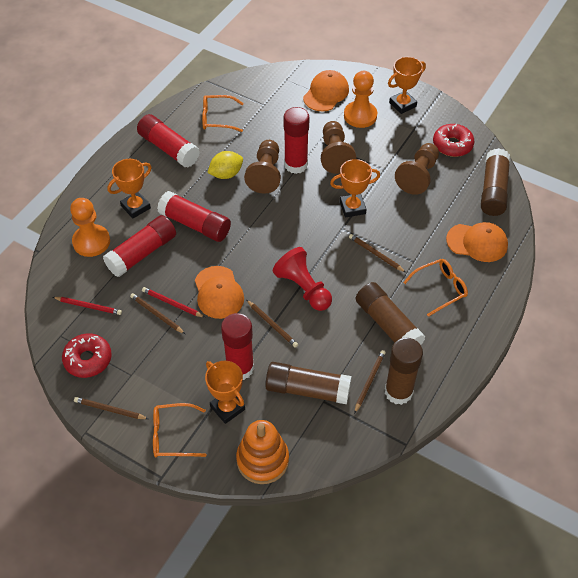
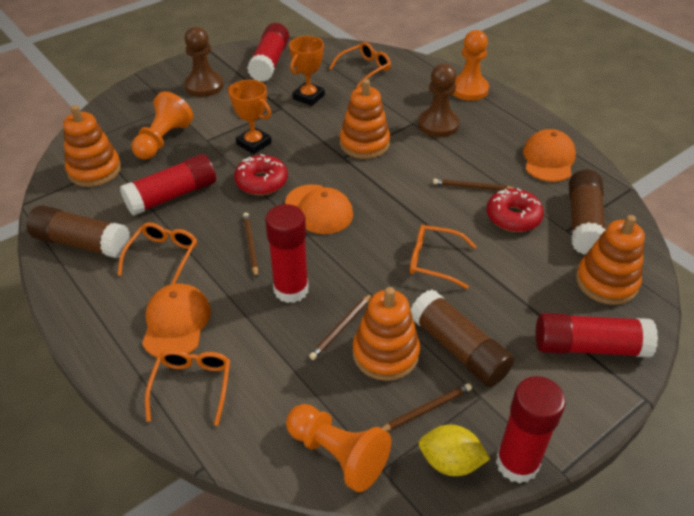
brown glue stick: [265,362,352,404] [356,282,425,345] [385,338,423,405] [481,148,511,216] = 4 -> [27,205,130,258] [410,289,514,387] [569,170,606,255] = 3
brown pawn: [244,140,281,194] [321,121,356,174] [395,143,439,195] = 3 -> [184,27,224,97] [418,64,459,137] = 2
brown pencil: [74,397,148,419] [130,293,185,334] [247,300,298,348] [349,234,406,272] [354,350,386,414] = 5 -> [243,213,258,278] [309,293,372,360] [381,383,472,431] [433,179,516,191] = 4
orange glasses: [153,403,207,457] [202,95,244,132] [403,259,468,317] = 3 -> [118,222,197,284] [145,350,230,426] [329,42,391,87] [410,225,477,289] = 4
orange pawn: [70,198,110,257] [344,71,377,128] = 2 -> [131,91,194,160] [286,404,391,492] [453,30,489,101] = 3
orange stacking toy: [236,420,289,484] = 1 -> [63,105,121,187] [340,79,390,159] [353,287,420,381] [576,215,645,305] = 4
orange trophy: [107,159,152,218] [205,361,245,424] [330,159,380,218] [388,57,426,114] = 4 -> [228,80,272,154] [289,36,325,106] = 2
red pawn: [273,247,332,311] = 1 -> none = 0
red pencil: [53,297,122,315] [142,287,206,318] = 2 -> none = 0

